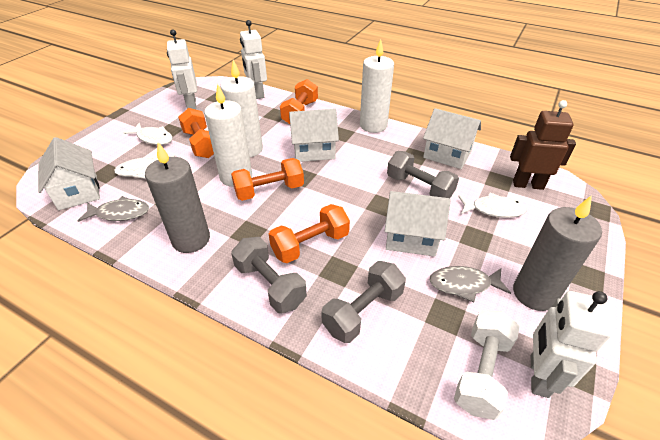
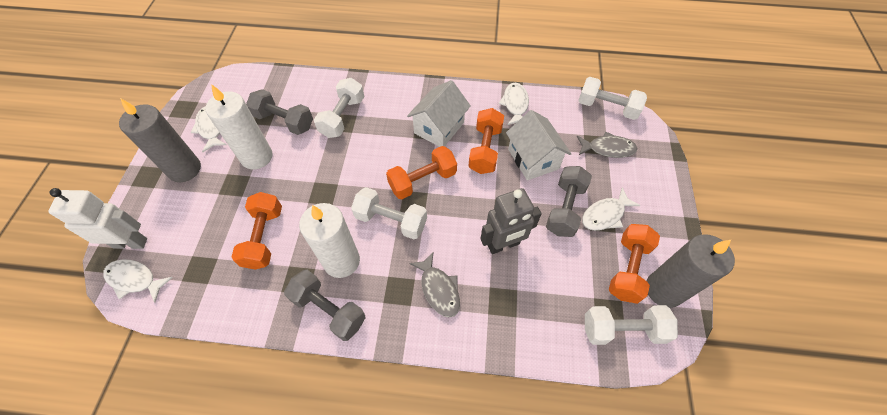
brown robot: [510,100,576,190] = 1 -> none = 0
grey robot: none = 0 -> [480,188,542,254] = 1
white candle: [204,84,252,187] [220,60,263,157] [360,39,394,133] = 3 -> [206,84,273,169] [299,203,360,278] = 2
white dumbbell: [454,310,520,420] = 1 -> [314,78,364,138] [351,187,427,239] [578,77,647,120] [585,305,678,345] = 4
white fish: [114,154,175,179] [123,123,173,145] [458,193,527,218] = 3 -> [103,259,173,303] [191,106,226,152] [499,83,529,125] [582,188,640,231] = 4
white house: [38,137,100,210] [289,109,339,162] [385,191,451,257] [423,108,481,169] = 4 -> [407,80,471,147] [506,110,571,180] = 2
white robot: [167,29,197,110] [240,20,267,99] [531,291,612,398] = 3 -> [48,188,147,249] = 1

